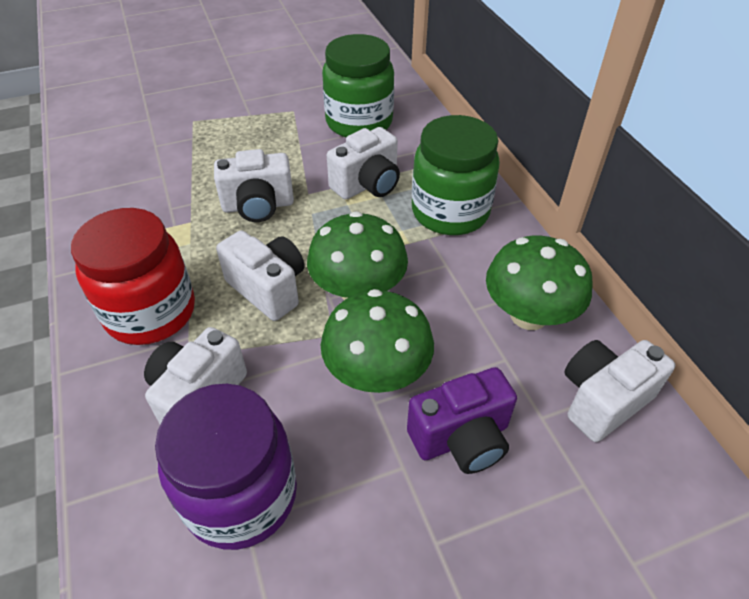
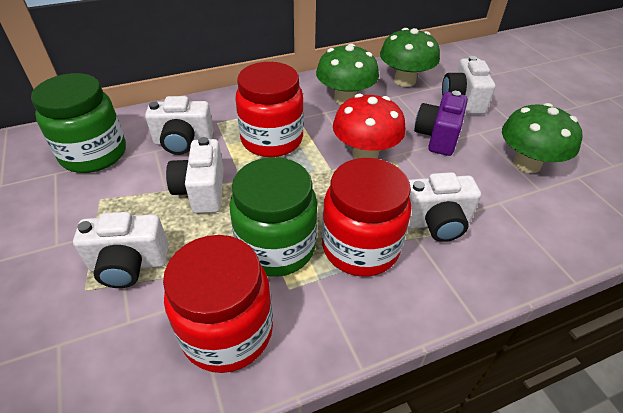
purple jar: [155,384,297,550] = 1 -> none = 0
red jar: [71,208,195,345] = 1 -> [163,235,273,373] [235,62,304,157] [322,158,411,276] = 3
red mushroom: none = 0 -> [333,94,406,159] = 1

